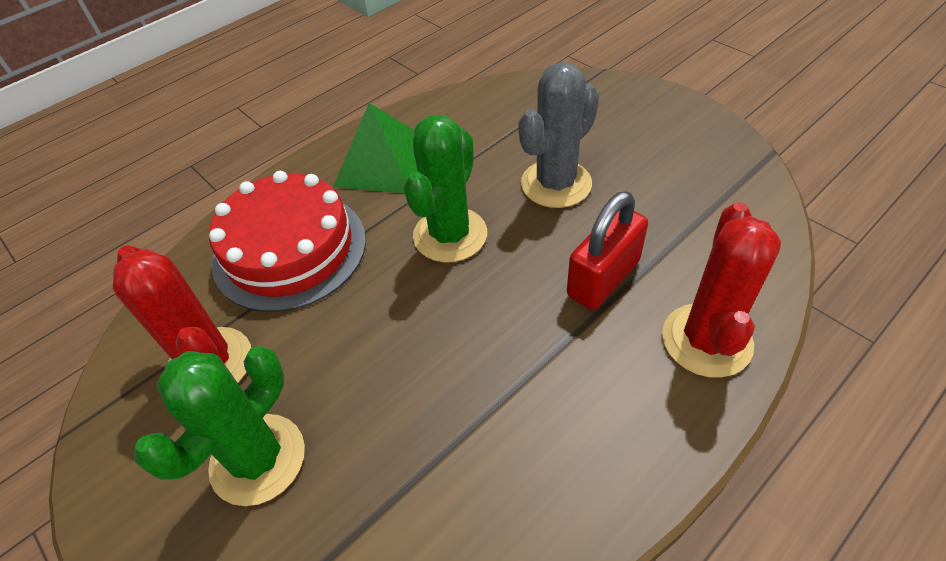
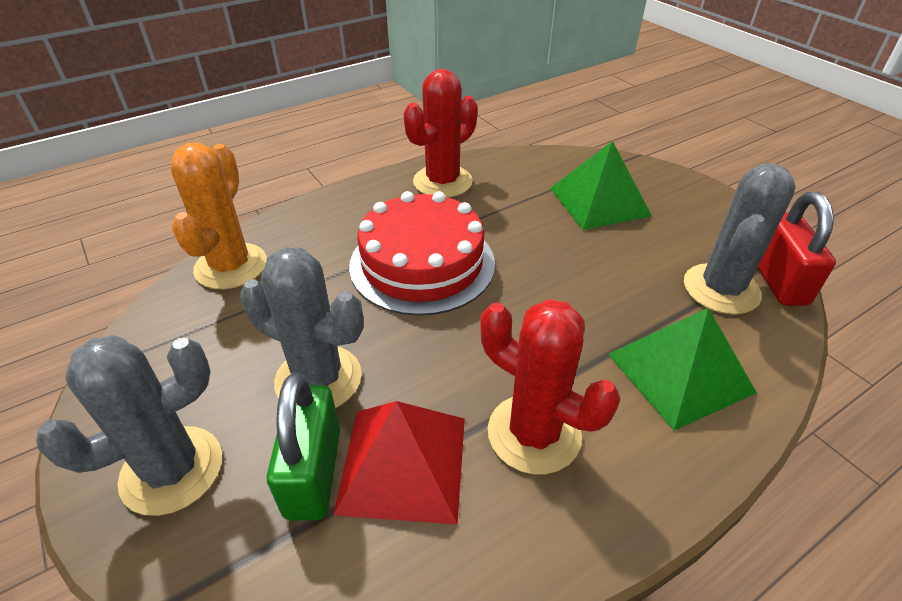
green cactus: [134,346,305,506] [404,115,487,263] = 2 -> none = 0
green padlock: none = 0 -> [267,373,340,520] = 1
green pyramid: [333,103,418,193] = 1 -> [550,141,652,230] [608,308,757,430] = 2
grey cactus: [518,62,599,208] = 1 -> [36,335,222,516] [240,247,364,408] [684,163,795,315] = 3
orange cactus: none = 0 -> [171,143,267,289] = 1
red pyramid: none = 0 -> [333,401,465,525] = 1

